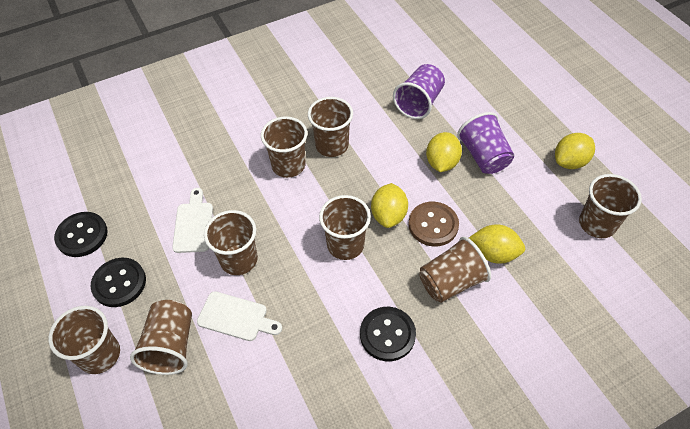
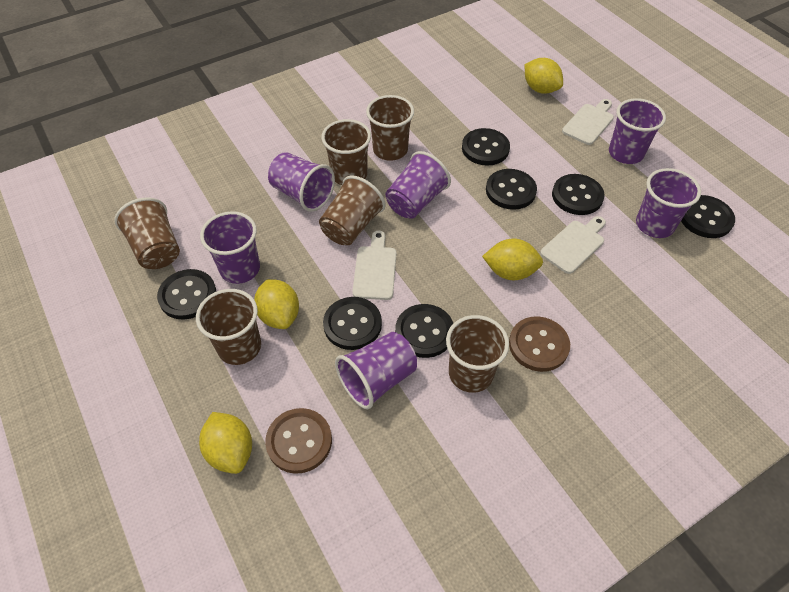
black button: [54,212,108,257] [91,258,146,307] [360,307,416,361] = 3 -> [157,269,216,320] [323,297,382,350] [395,304,453,358] [462,128,510,166] [486,169,537,210] [552,174,605,215] [681,195,735,238] = 7
brown button: [408,202,459,246] = 1 -> [265,408,332,474] [509,317,570,372] = 2
brown cup: [49,306,120,374] [130,300,192,375] [204,210,258,275] [261,116,307,178] [308,97,353,157] [319,195,371,260] [419,237,491,303] [579,174,642,238] = 8 -> [114,197,180,269] [196,289,261,365] [319,175,386,245] [321,119,371,185] [366,95,414,161] [446,315,509,393] = 6
purple cup: [393,64,445,119] [457,112,514,174] = 2 -> [200,211,260,284] [268,152,335,212] [335,332,417,409] [386,151,451,219] [609,98,666,164] [636,168,701,238] = 6
white cutting board: [172,188,213,253] [197,291,282,341] = 2 -> [352,231,397,300] [540,216,606,274] [562,99,614,145] = 3

